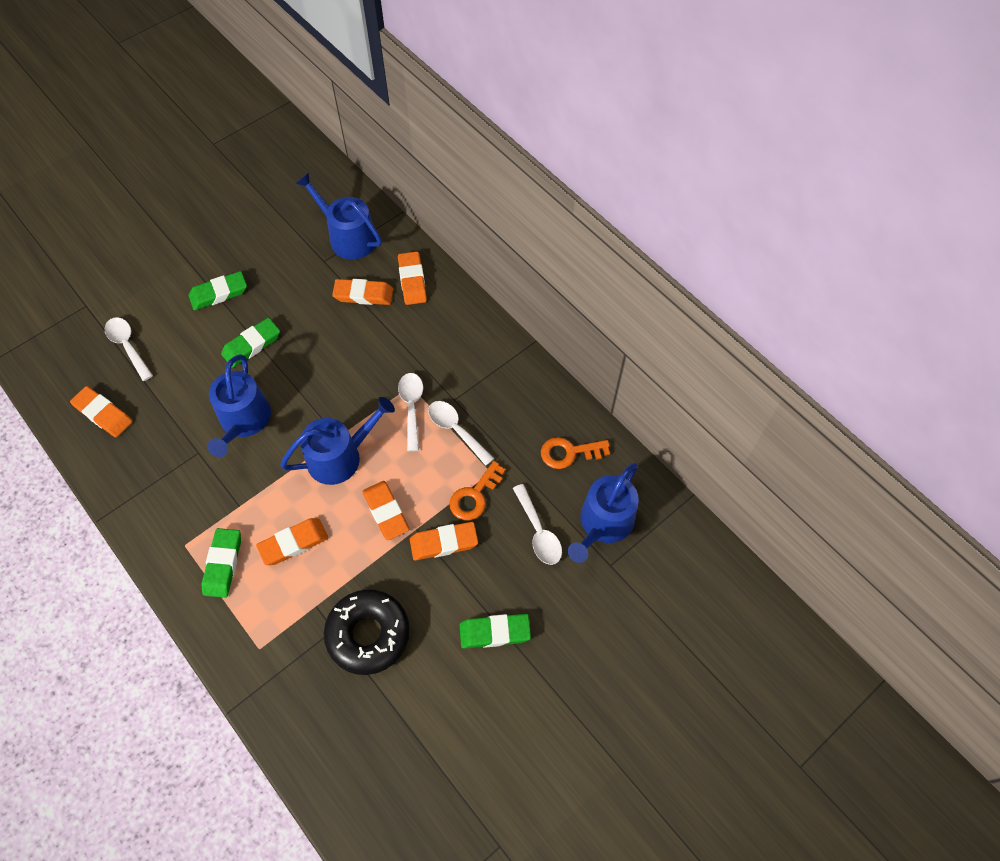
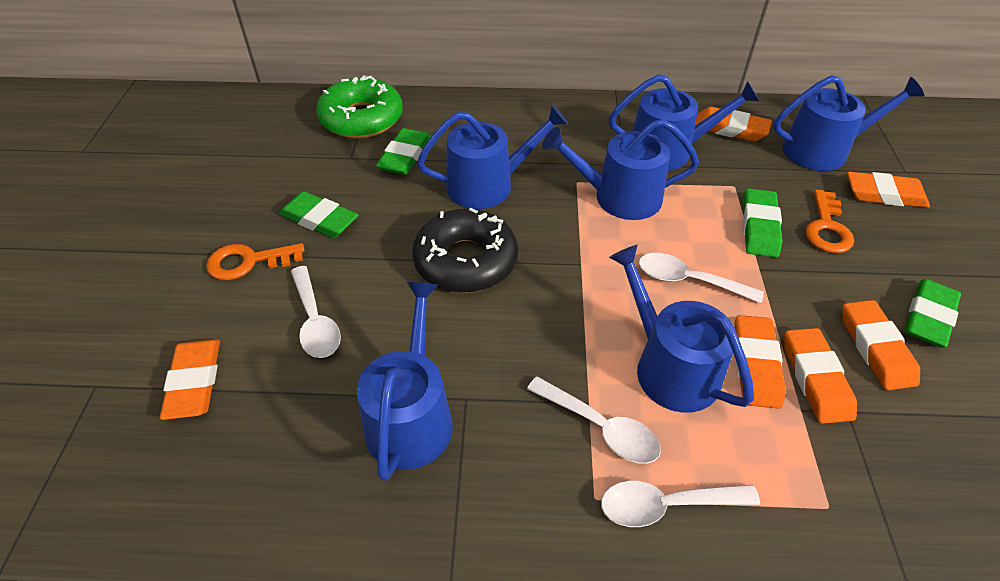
blue watering can: [208,354,271,457] [280,397,395,485] [295,173,382,260] [568,462,639,563] = 4 -> [357,281,453,481] [417,104,568,209] [542,119,699,220] [609,74,759,171] [609,245,754,413] [773,75,924,171] = 6
green donut: none = 0 -> [316,75,403,138] = 1

